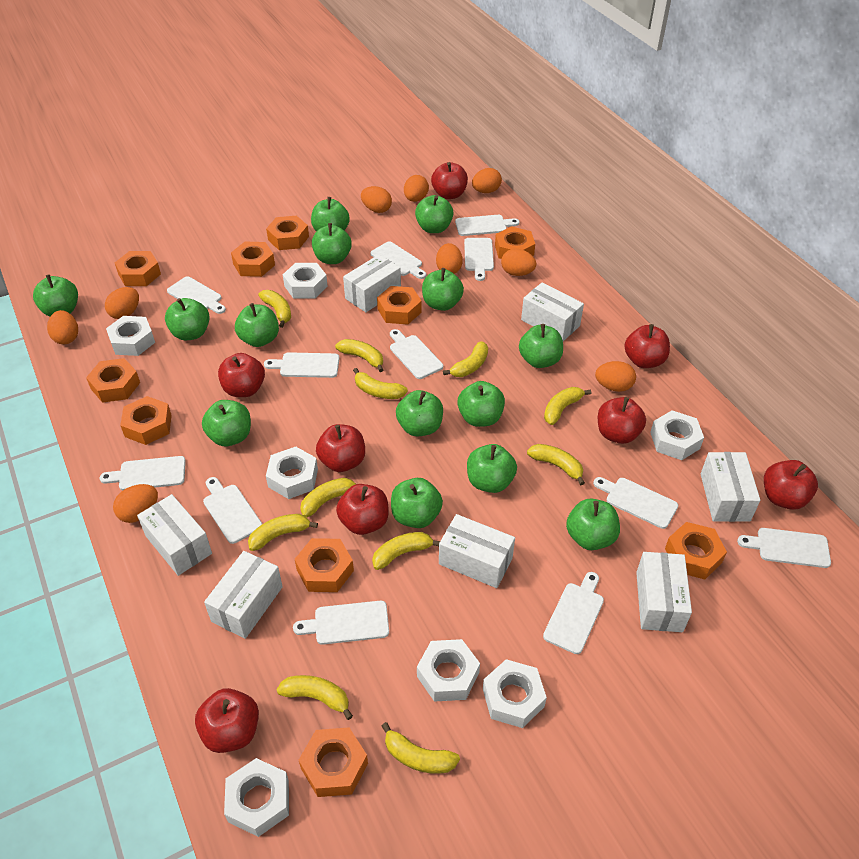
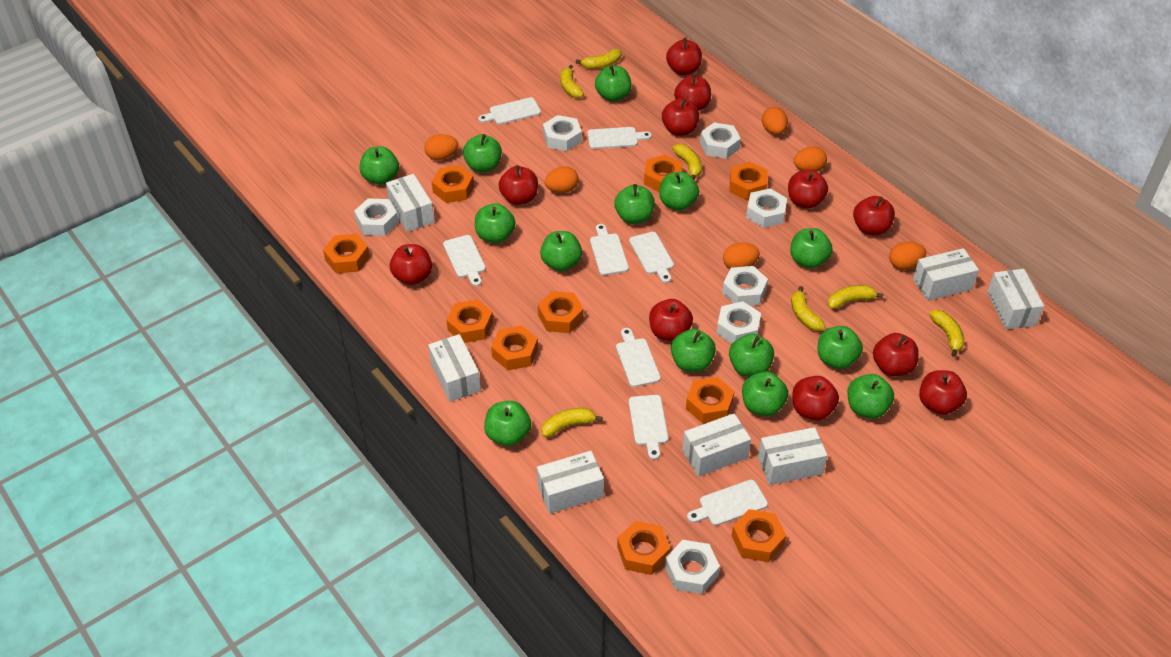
orange egg: [47,310,78,344] [105,287,139,319] [113,484,158,523] [361,186,392,213] [404,175,429,202] [436,243,463,274] [472,168,502,193] [501,249,536,276] [595,361,636,392] = 9 -> [424,134,458,160] [545,166,579,193] [723,243,760,269] [762,107,788,135] [794,146,827,172] [889,242,926,270] = 6
red apple: [195,688,259,753] [218,353,265,397] [316,424,365,472] [336,484,389,535] [431,162,468,199] [598,397,646,444] [625,324,670,368] [764,460,818,510] = 8 -> [390,244,432,285] [498,165,538,205] [649,299,693,341] [662,98,699,136] [666,38,702,75] [674,74,711,111] [788,169,828,208] [792,376,839,421] [853,196,895,235] [873,333,919,376] [919,370,967,415] = 11
white cutting board: [99,456,186,491] [167,276,226,314] [203,477,262,544] [264,352,340,378] [293,601,389,645] [370,241,426,279] [390,329,443,379] [455,215,519,236] [464,238,494,281] [543,572,604,654] [593,477,678,529] [737,528,831,568] = 12 -> [443,235,486,286] [478,97,541,125] [588,127,652,149] [590,224,629,275] [616,328,661,387] [629,232,674,283] [629,395,668,460] [687,480,768,526] = 8
yellow banana: [248,514,318,551] [258,290,291,328] [276,675,353,720] [300,478,356,517] [335,339,383,372] [353,368,408,399] [372,532,440,570] [382,722,460,774] [443,341,488,377] [527,444,585,485] [544,387,591,425] = 11 -> [542,408,603,437] [560,65,584,98] [576,49,621,69] [672,144,702,180] [791,286,826,331] [828,285,883,309] [929,310,964,357] = 7

